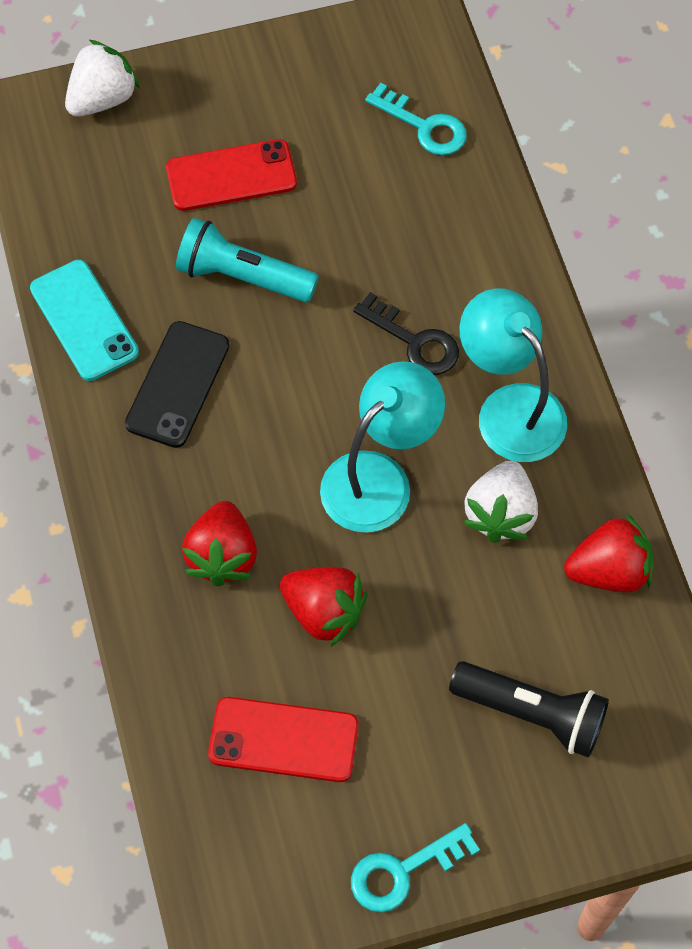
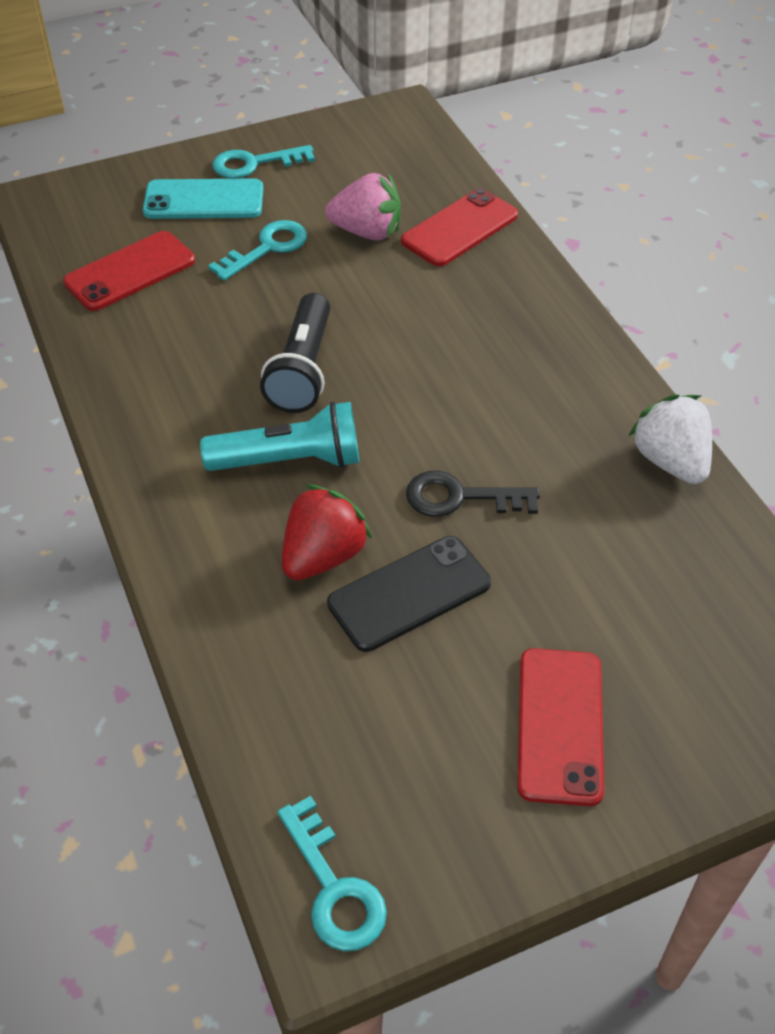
pink strawberry: none = 0 -> [325,173,401,241] = 1
red phone: [166,139,297,211] [208,697,359,782] = 2 -> [63,231,195,311] [401,188,518,266] [517,648,604,806] = 3
red strawberry: [182,501,257,587] [280,567,367,647] [564,514,653,592] = 3 -> [282,484,372,580] = 1
turquoise key: [351,823,480,913] [365,83,467,155] = 2 -> [208,220,307,281] [212,145,315,178] [277,796,387,951] = 3
turquoise lamp: [320,361,445,533] [459,288,567,462] = 2 -> none = 0
white strawberry: [65,40,140,117] [463,460,538,543] = 2 -> [629,394,712,484] = 1

